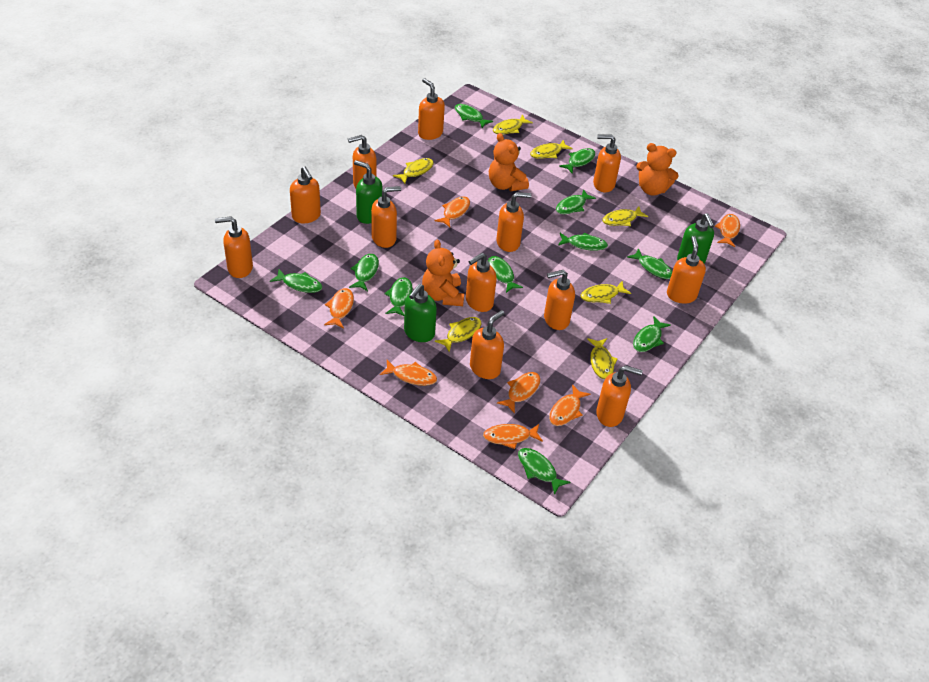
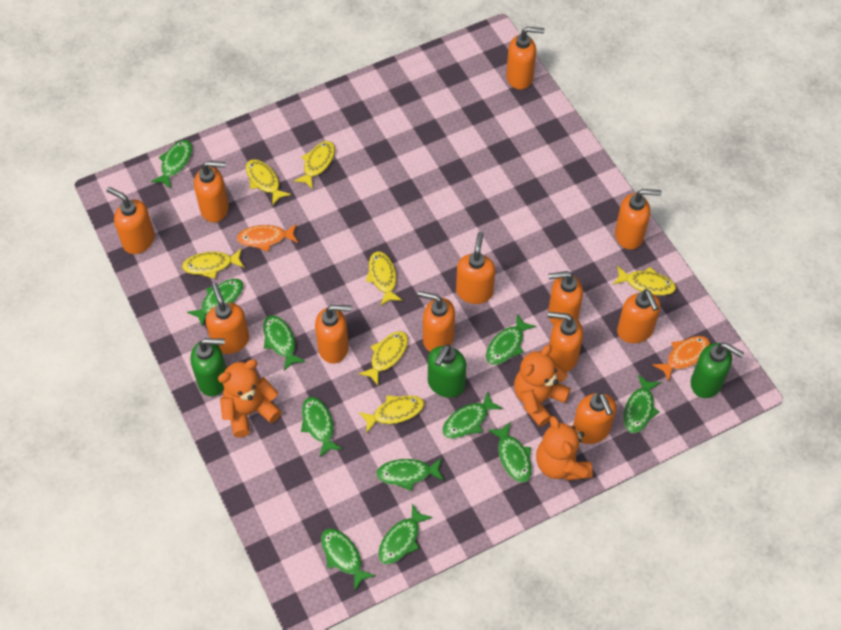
orange fish: [324,288,354,328] [380,360,437,386] [435,196,470,228] [483,424,543,449] [497,372,540,414] [549,384,590,426] [715,214,740,247] = 7 -> [237,224,298,252] [653,336,710,382] = 2

